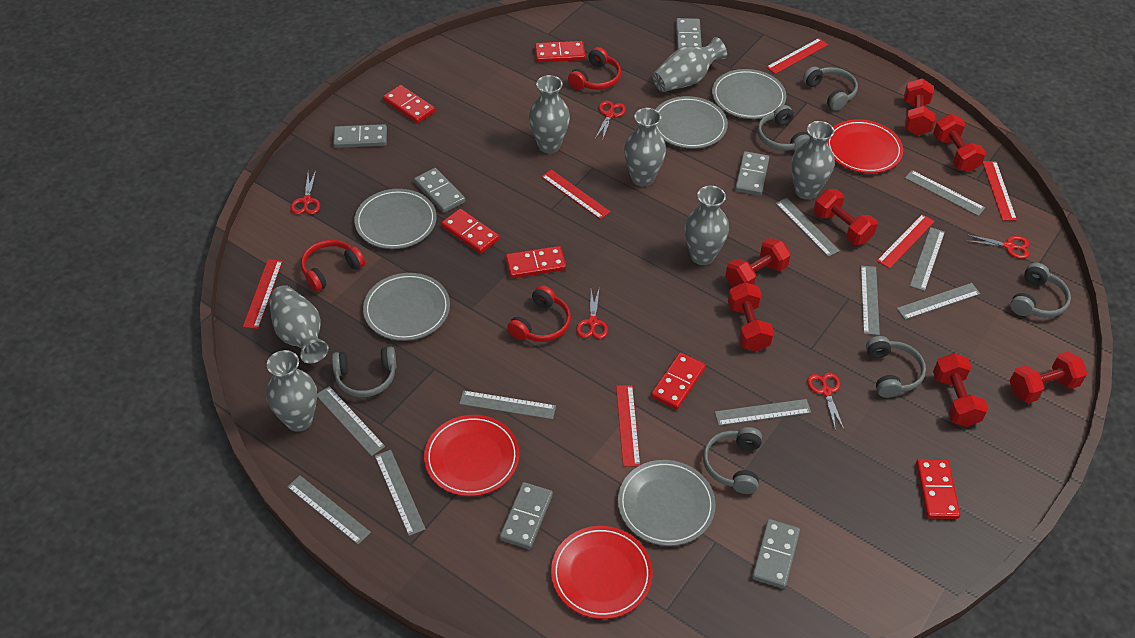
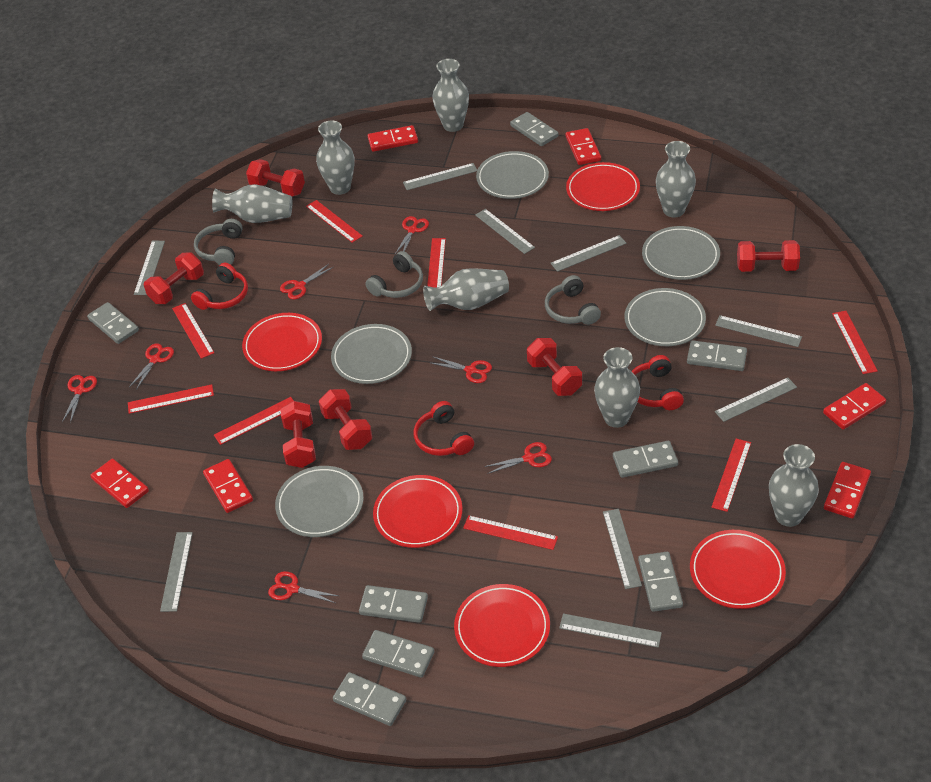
grey domino: [333,124,387,148] [414,168,465,213] [499,482,553,549] [676,18,702,50] [735,151,769,196] [752,519,800,589] = 6 -> [87,302,139,344] [333,672,407,726] [359,585,428,623] [362,630,434,678] [510,112,558,146] [613,441,678,478] [638,552,683,612] [687,340,747,371] = 8
grey headphones: [332,347,396,397] [703,427,762,494] [757,105,810,151] [803,66,858,111] [866,336,926,398] [1010,263,1071,317] = 6 -> [194,219,243,265] [366,251,423,298] [545,275,601,325] = 3
grey ruler: [287,476,371,545] [317,386,385,456] [375,450,426,536] [459,390,556,419] [715,399,811,426] [775,198,840,257] [861,265,880,335] [897,283,980,320] [905,170,985,216] [910,227,945,291] = 10 -> [134,241,165,295] [160,532,193,612] [403,163,477,190] [475,209,535,254] [550,235,626,272] [559,614,662,648] [603,509,642,589] [715,315,802,347] [715,377,797,422] = 9
red dumbbell: [725,238,791,288] [728,282,774,351] [814,189,878,245] [904,78,935,135] [933,114,986,172] [933,353,988,427] [1010,351,1087,403] = 7 -> [144,252,204,304] [246,159,305,197] [280,401,316,468] [319,389,372,450] [527,338,582,396] [737,240,800,272] = 6
red plate: [424,415,519,496] [551,526,653,619] [827,119,903,173] = 3 -> [242,313,322,371] [373,475,463,548] [454,584,550,667] [566,162,640,211] [690,530,786,609] = 5
red ruler: [243,259,283,329] [541,169,610,219] [616,385,640,467] [766,38,828,74] [877,214,935,269] [982,161,1017,220] = 6 -> [128,384,214,414] [172,303,214,359] [214,397,294,445] [306,200,363,243] [427,238,446,287] [463,515,558,550] [711,439,751,512] [832,311,878,374] = 8
red scissors: [290,171,320,214] [576,290,608,339] [595,101,626,141] [807,372,844,431] [966,234,1030,259] = 5 -> [62,375,97,423] [129,344,174,390] [268,571,339,603] [280,264,333,300] [395,216,429,254] [431,356,492,383] [484,442,552,474] = 7

